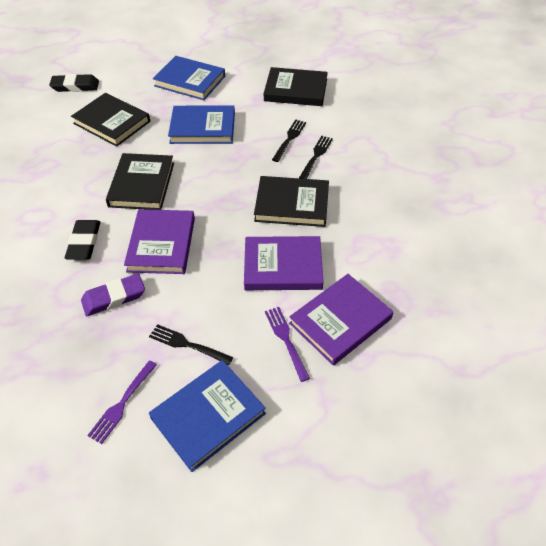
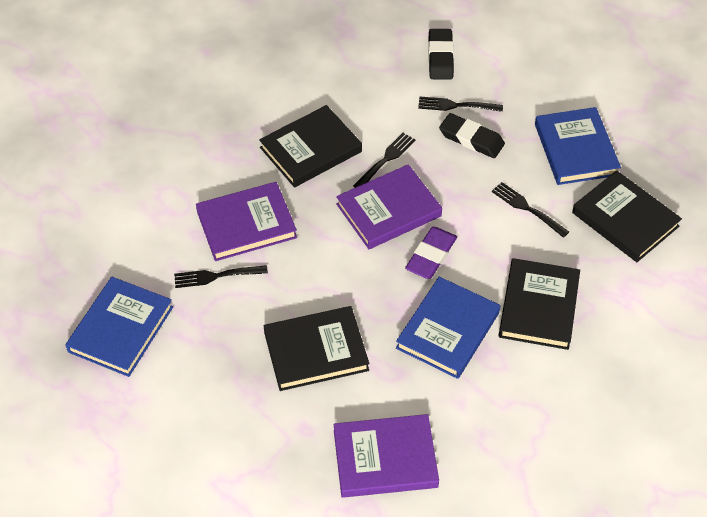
black fork: [149,324,233,365] [272,119,306,162] [299,136,333,179] = 3 -> [174,265,268,288] [353,133,415,188] [418,97,503,112] [492,182,569,238] = 4
purple fork: [87,360,157,444] [265,307,310,382] = 2 -> none = 0

